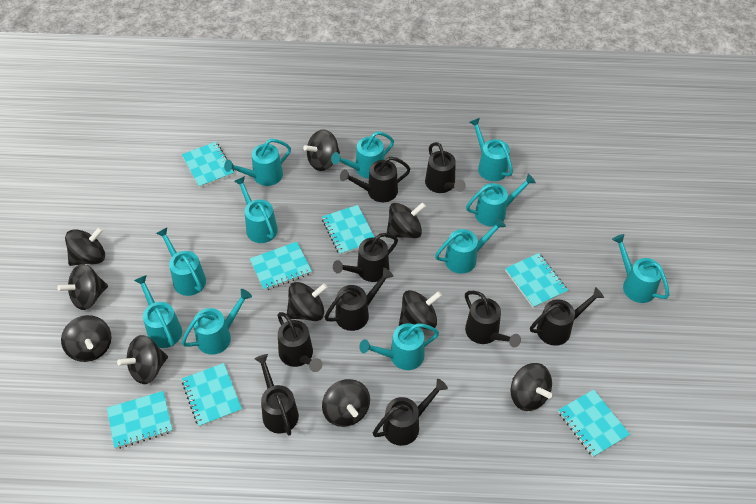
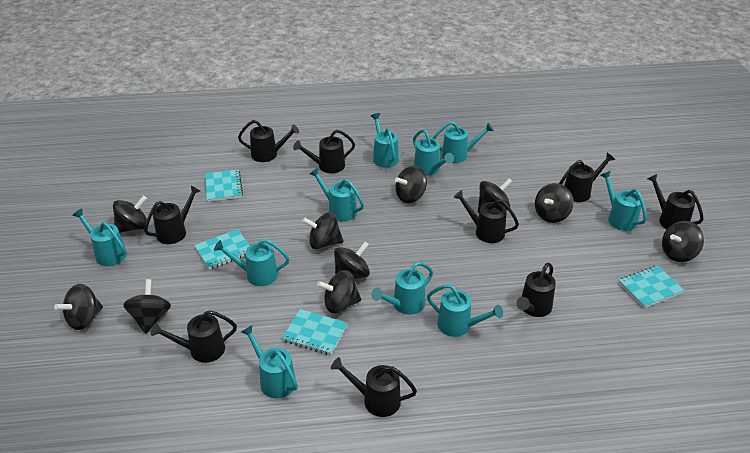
turquoise notebook: [107,391,173,449] [182,142,234,188] [182,363,242,427] [250,242,312,291] [322,205,374,255] [505,253,568,308] [558,389,630,457] = 7 -> [194,229,250,270] [205,169,243,202] [282,309,347,355] [618,265,685,308] = 4
turquoise watering can: [134,275,182,348] [156,228,206,296] [182,289,252,355] [224,139,291,186] [234,176,278,243] [331,132,394,179] [359,323,439,370] [435,217,506,274] [466,174,536,226] [469,118,513,181] [612,234,669,303] = 11 -> [72,209,127,266] [214,239,290,286] [241,325,298,398] [310,168,364,221] [371,113,399,168] [372,262,433,315] [413,129,454,175] [427,284,503,337] [432,121,494,163] [601,171,647,231] = 10

